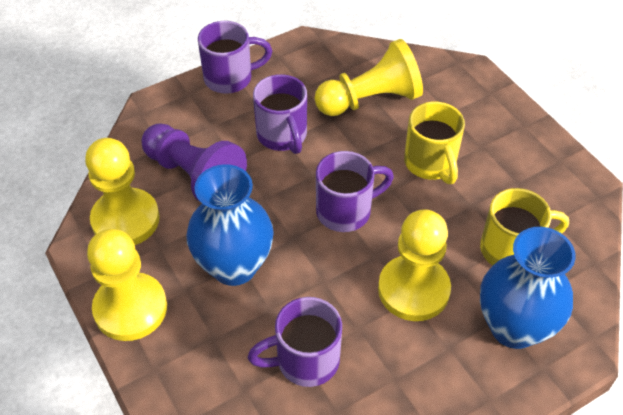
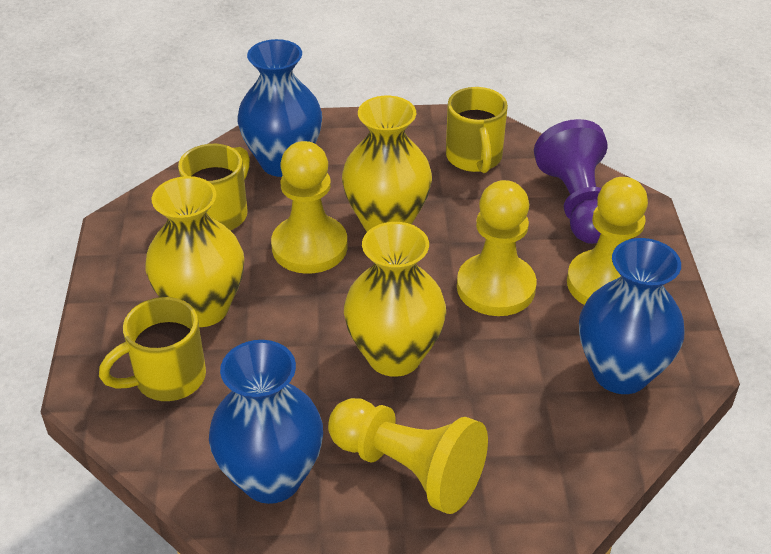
blue vase: [186,164,274,286] [480,227,576,349] = 2 -> [209,340,323,504] [238,39,322,177] [579,238,684,394] = 3
purple mug: [198,21,272,94] [248,297,342,387] [253,74,307,154] [316,151,394,232] = 4 -> none = 0
yellow mug: [404,102,465,184] [480,188,569,266] = 2 -> [99,297,206,401] [178,144,250,231] [446,87,508,173] = 3
yellow vase: none = 0 -> [145,176,244,327] [342,96,432,232] [344,222,446,377] = 3

